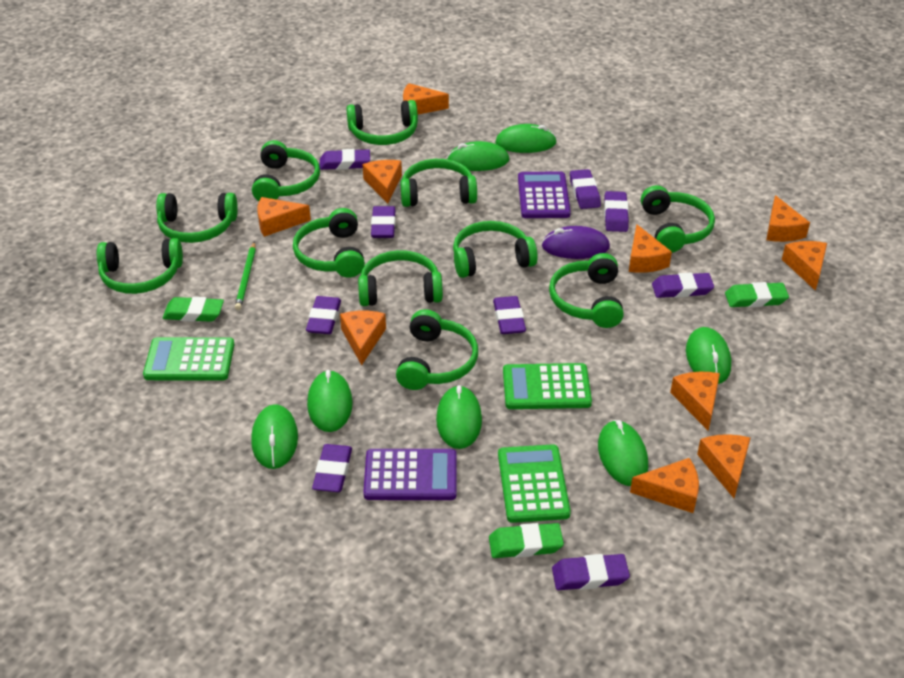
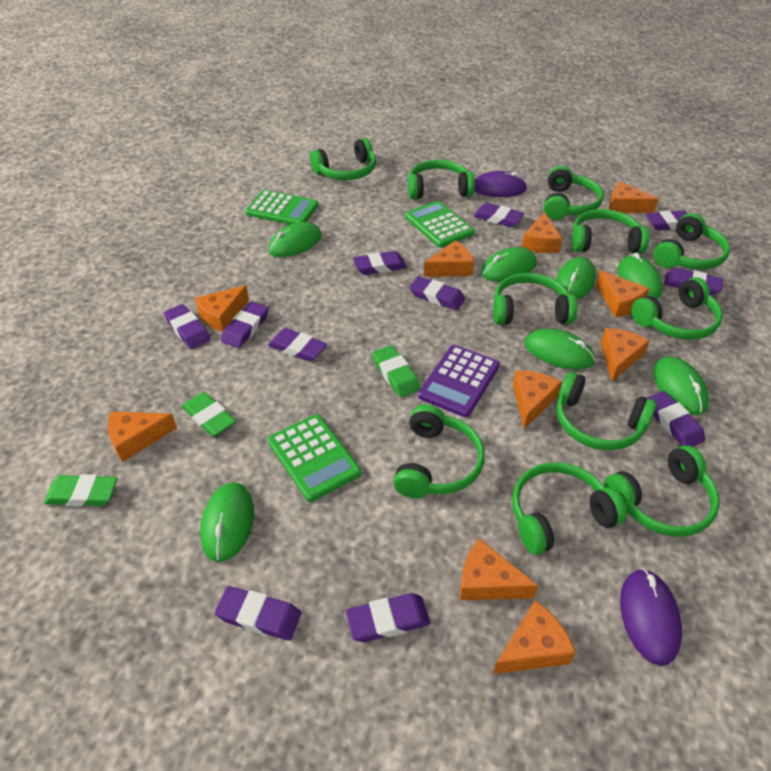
green pencil: [235,242,256,310] = 1 -> none = 0
purple calculator: [363,449,456,500] [518,171,571,218] = 2 -> [418,345,500,417] = 1
purple eraser: [306,296,341,334] [312,444,352,492] [320,149,370,170] [371,206,396,238] [493,296,526,334] [552,554,630,590] [570,169,601,209] [604,191,629,232] [652,272,714,298] = 9 -> [164,304,210,349] [215,586,301,641] [221,301,269,348] [268,328,327,362] [346,593,430,642] [353,251,407,275] [409,276,465,310] [473,203,524,227] [646,210,687,230] [647,391,705,447] [664,268,723,295] = 11
purple mouse: [542,226,610,259] = 1 -> [474,171,527,197] [620,569,682,666] = 2

